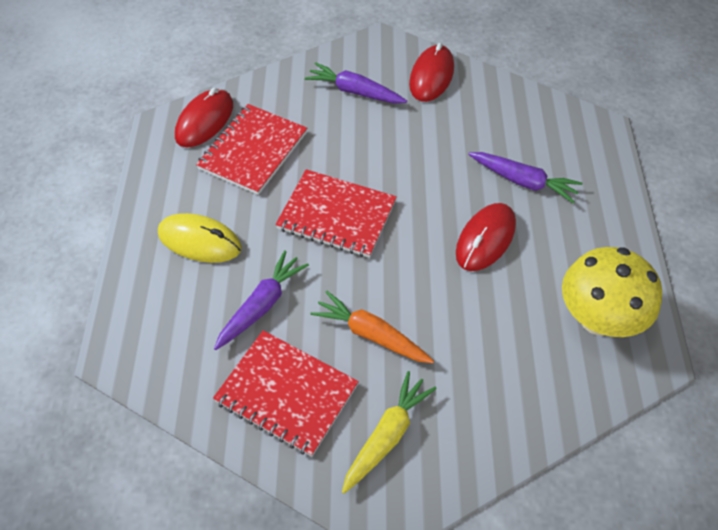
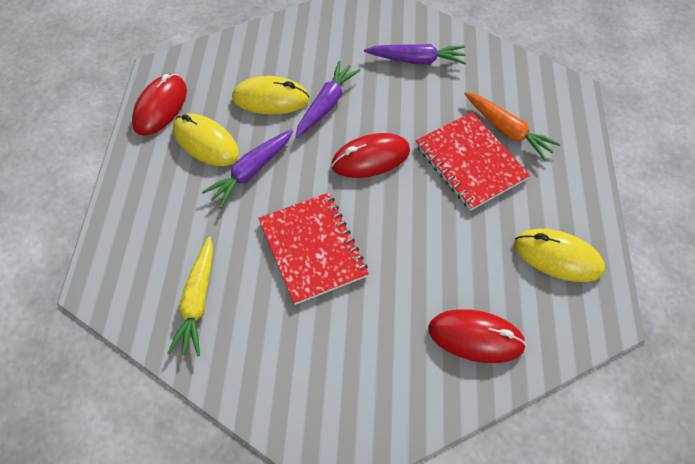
red notebook: [196,104,307,195] [213,330,359,457] [275,169,397,258] = 3 -> [258,193,369,305] [416,112,530,211] = 2
yellow mouse: [158,213,242,263] = 1 -> [173,114,239,166] [232,76,310,114] [514,229,605,282] = 3
yellow mushroom: [562,247,662,337] = 1 -> none = 0

